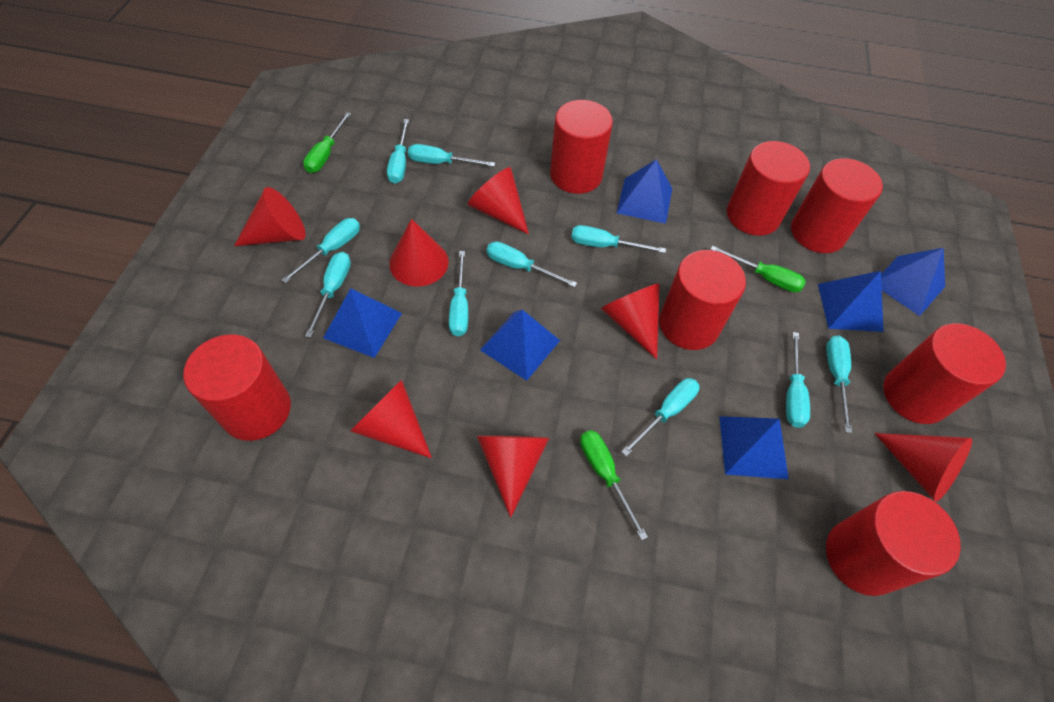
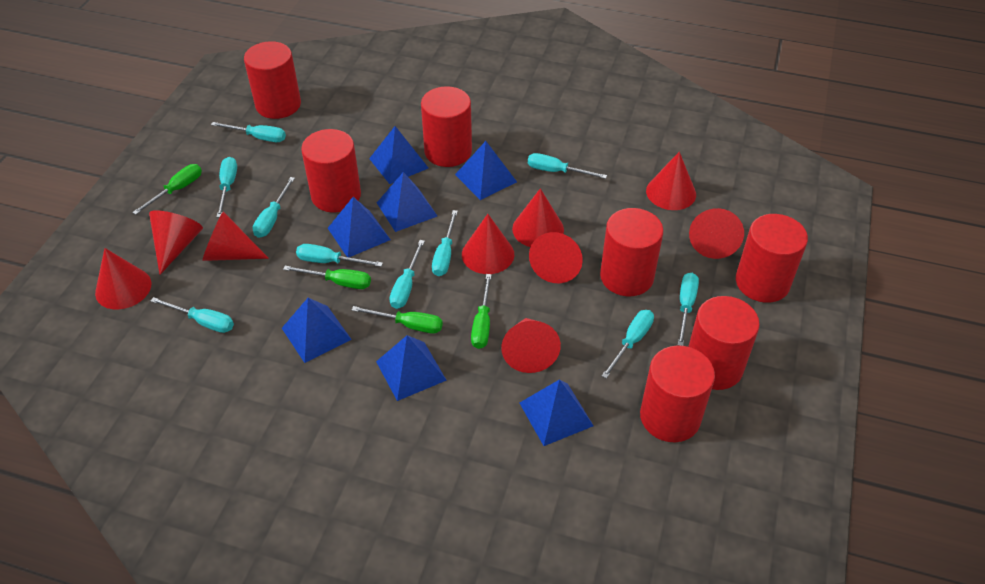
blue pyramid: [323,288,402,358] [480,310,560,381] [617,159,672,224] [719,416,789,479] [818,271,884,332] [881,248,945,316] = 6 -> [282,298,352,363] [328,197,391,257] [369,126,428,184] [376,335,447,401] [377,172,437,232] [455,141,517,200] [520,379,594,446] = 7
green screwdriver: [303,112,351,173] [580,430,648,540] [710,246,806,292] = 3 -> [132,164,202,215] [283,266,371,289] [352,306,443,333] [471,274,492,349] = 4
red cone: [234,187,306,246] [350,380,432,458] [389,219,449,287] [467,167,529,235] [477,436,549,517] [601,283,660,359] [875,433,972,502] = 7 -> [95,248,151,309] [149,210,203,275] [202,211,269,261] [462,214,514,274] [501,318,561,373] [512,188,564,247] [529,232,583,283] [646,152,696,210] [689,208,744,259] = 9

